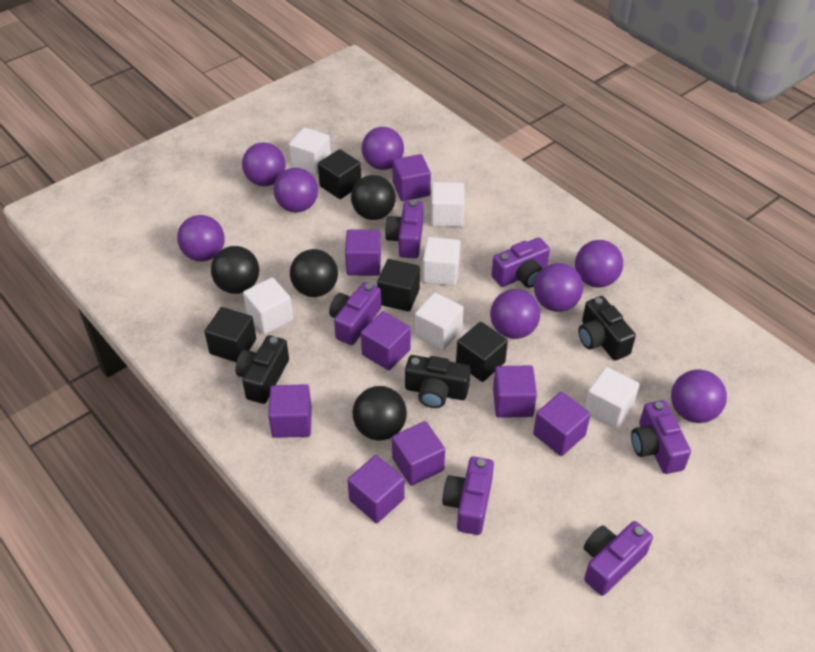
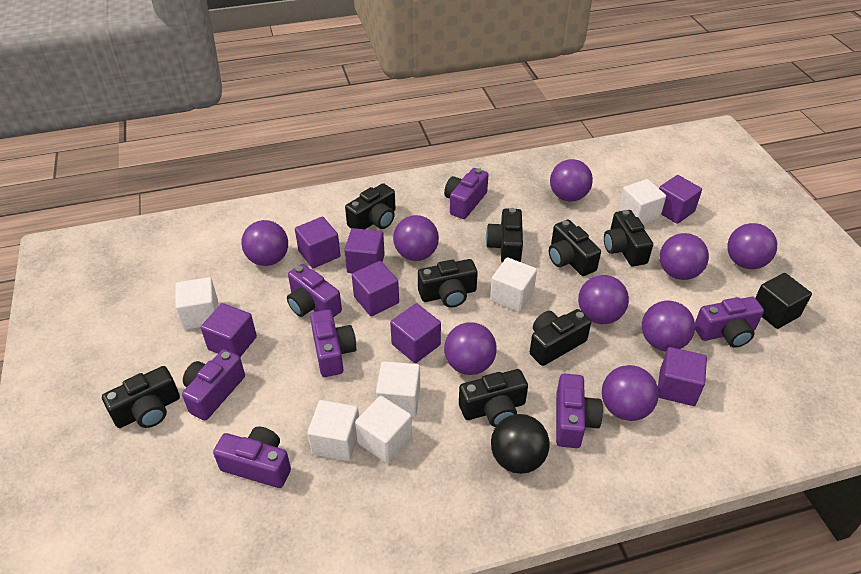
black ball: [211,246,259,294] [290,249,338,297] [351,175,396,220] [352,386,407,441] = 4 -> [491,414,550,474] = 1
black camera: [235,335,289,404] [405,355,471,408] [579,296,636,360] = 3 -> [102,366,180,428] [345,183,396,229] [418,259,478,308] [459,369,528,427] [486,208,523,263] [530,309,591,366] [549,220,601,276] [604,210,653,267] = 8
black cube: [204,307,256,362] [318,149,361,199] [377,259,420,312] [456,322,508,382] = 4 -> [755,273,812,329] = 1
purple ball: [177,215,225,261] [242,142,286,186] [274,168,318,213] [362,127,404,170] [490,289,540,339] [534,263,583,312] [575,240,623,287] [671,369,727,423] = 8 -> [241,220,288,266] [393,215,439,261] [444,322,497,375] [550,159,593,202] [578,275,629,324] [602,365,659,421] [642,301,695,351] [660,233,709,280] [727,223,777,269] = 9
purple camera: [329,282,381,345] [385,200,424,258] [442,457,494,535] [492,237,550,288] [584,521,653,596] [631,400,691,474] = 6 -> [182,349,245,420] [213,427,291,488] [287,264,342,317] [310,309,356,377] [444,168,488,219] [556,373,603,448] [695,297,764,348] = 7
purple cube: [268,384,312,438] [345,230,381,276] [347,455,404,523] [361,311,411,371] [392,154,431,201] [392,421,445,486] [493,365,537,418] [533,392,591,456] = 8 -> [201,303,257,357] [295,217,340,268] [344,228,385,273] [352,261,399,316] [390,303,441,363] [658,347,707,406] [659,175,702,224] = 7

